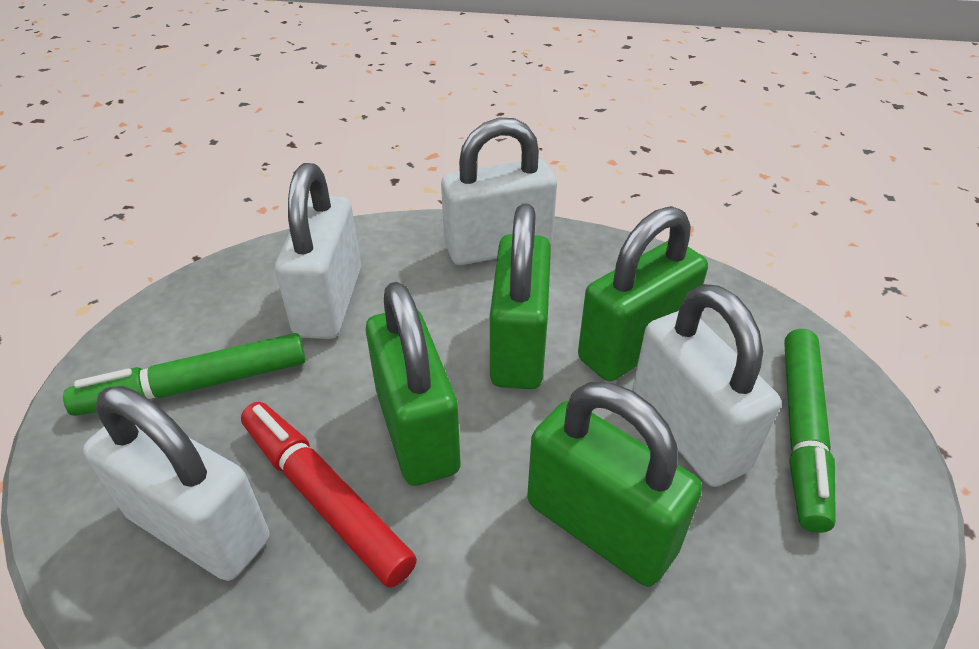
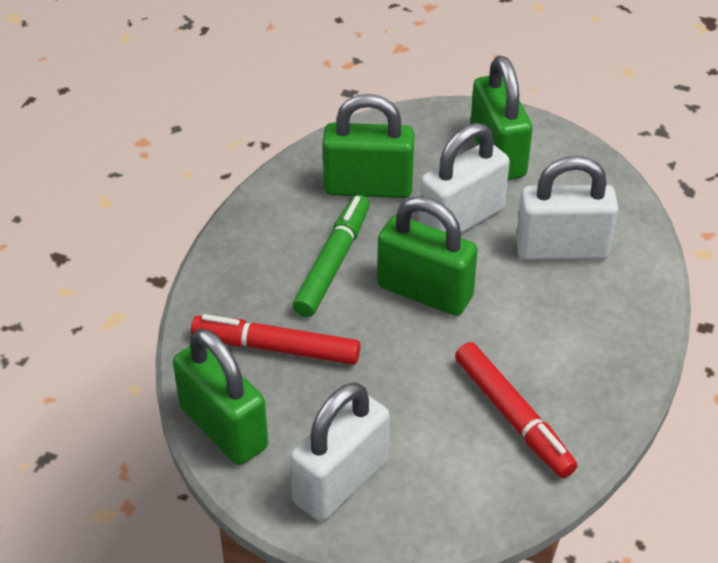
green marker: [63,333,305,416] [784,329,836,533] = 2 -> [293,195,370,317] = 1
red marker: [241,402,417,588] = 1 -> [191,314,360,365] [455,342,577,478] = 2
white padlock: [83,386,269,581] [275,163,361,339] [441,118,557,265] [632,284,781,487] = 4 -> [290,382,390,521] [419,123,510,233] [516,156,619,261] = 3

